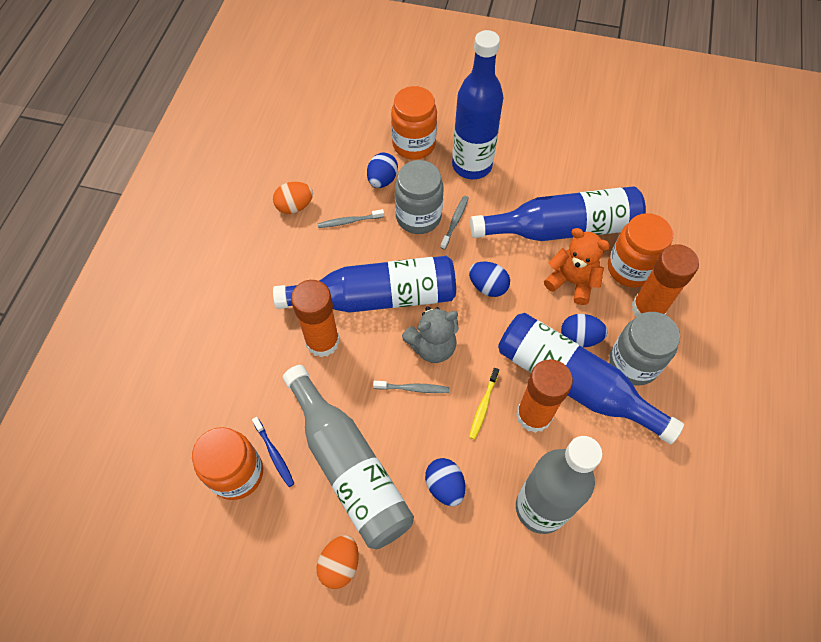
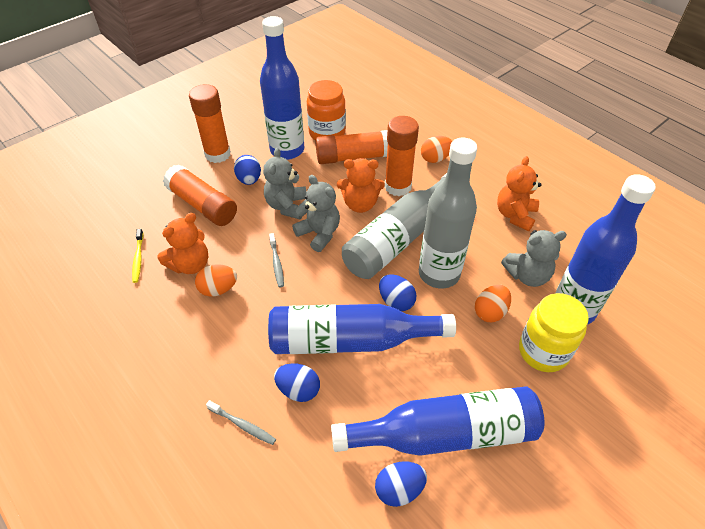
blue toothbrush: [252,417,294,487] = 1 -> none = 0
grey jar: [395,160,444,234] [609,312,680,386] = 2 -> none = 0
grey teddy bear: [402,306,459,363] = 1 -> [263,148,306,219] [292,175,340,252] [501,230,567,287] = 3
grey toothbrush: [318,209,384,228] [373,381,449,393] [440,196,469,250] = 3 -> [206,400,276,445] [269,233,284,287] = 2
orange egg: [273,182,313,214] [317,535,359,589] = 2 -> [195,264,237,297] [421,136,452,163] [475,285,511,322] = 3
orange glue stick: [291,280,340,357] [516,359,573,433] [632,244,699,317] = 3 -> [163,164,237,226] [189,84,231,163] [315,130,388,164] [385,116,419,196] = 4
orange jar: [192,427,263,500] [391,86,437,160] [608,213,673,287] = 3 -> [307,80,346,140] = 1
orange teddy bear: [544,228,610,305] = 1 -> [158,213,208,274] [337,158,385,213] [497,156,542,231] = 3
yellow jar: none = 0 -> [519,293,589,372] = 1

